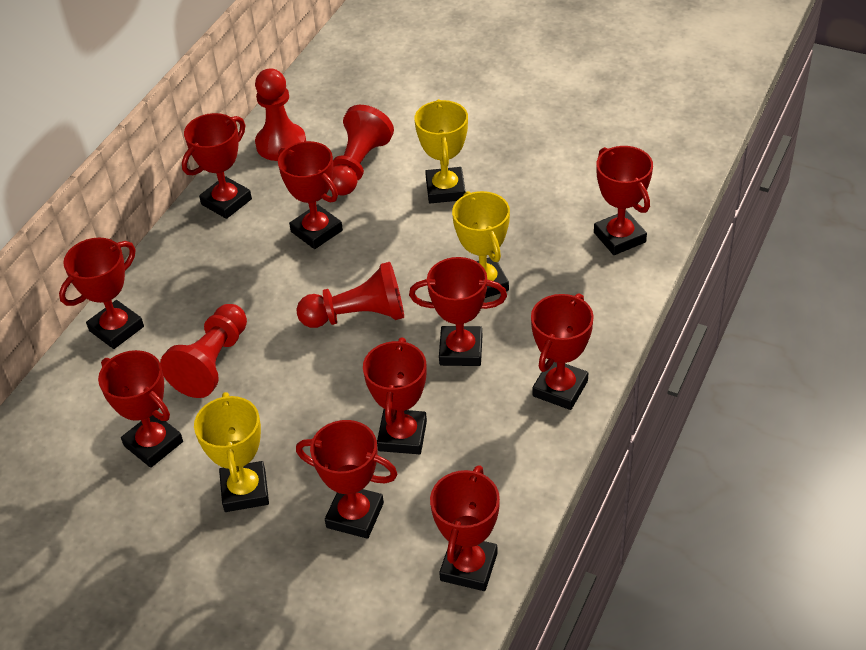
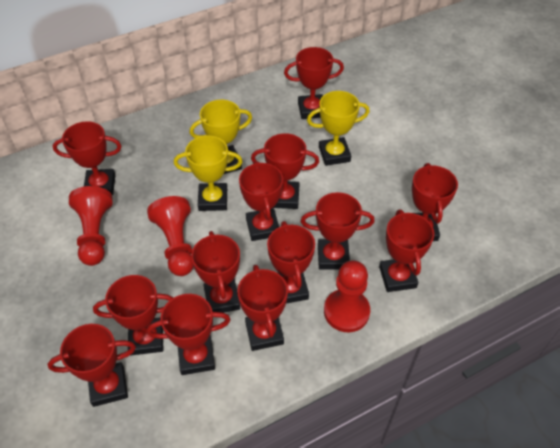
red pawn: [160,304,247,398] [255,68,306,161] [296,262,404,328] [330,105,394,196] = 4 -> [69,186,113,266] [147,196,194,276] [324,260,370,332] = 3
red trophy: [59,238,144,349] [98,350,183,468] [182,113,252,219] [278,141,343,249] [296,420,398,539] [363,338,427,454] [409,257,507,366] [430,465,500,591] [531,293,594,410] [594,146,653,255] = 10 -> [48,324,136,407] [53,121,121,195] [93,275,173,355] [147,294,230,375] [191,231,240,313] [237,265,288,351] [239,161,283,241] [251,133,319,209] [267,221,315,304] [284,47,344,119] [301,192,375,269] [379,210,434,292] [412,163,458,241] = 13

